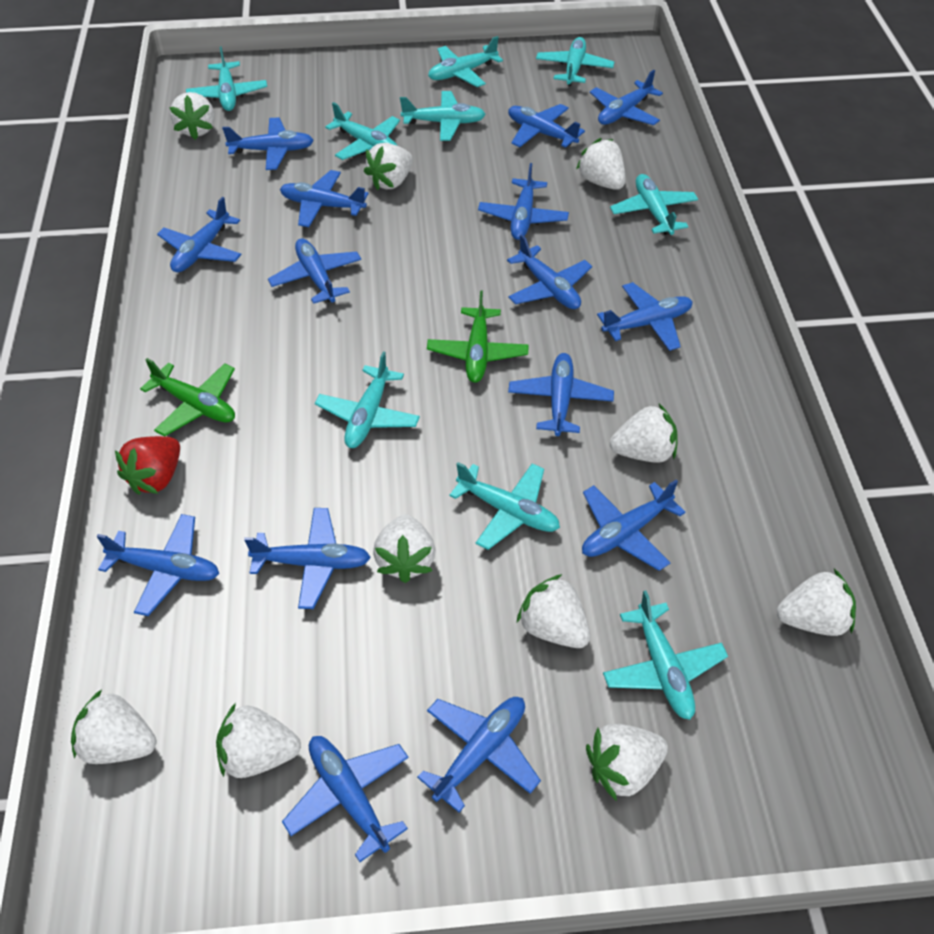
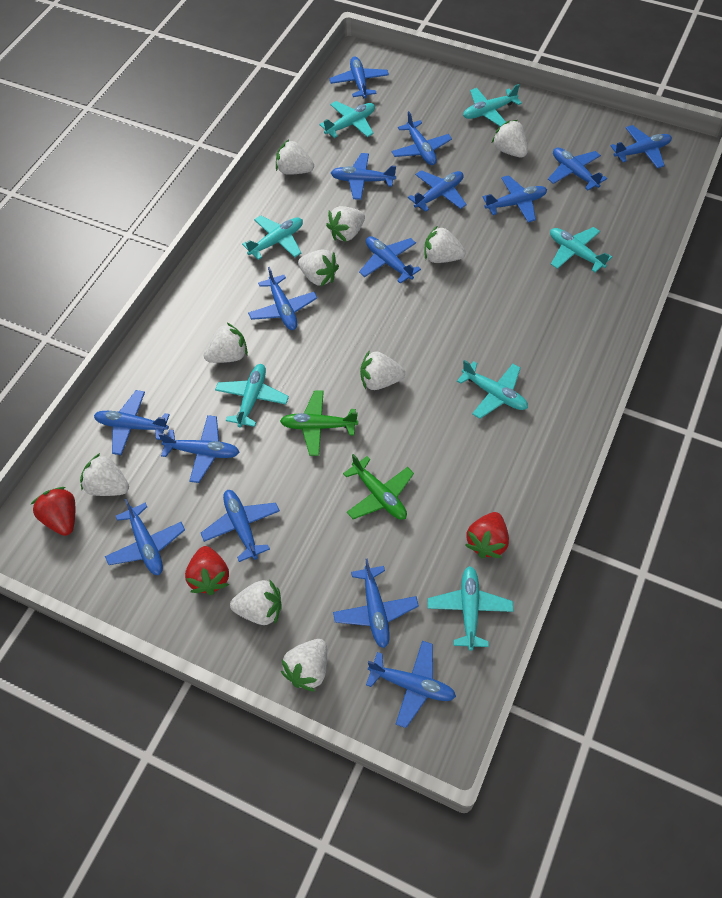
red strawberry: [115,436,180,495] = 1 -> [31,487,75,536] [185,546,229,595] [465,512,509,558] = 3
turquoise plane: [186,46,267,111] [315,351,420,448] [325,102,400,160] [400,91,486,141] [428,36,503,87] [449,462,560,550] [536,37,614,86] [603,590,728,720] [610,174,698,235] = 9 -> [215,364,289,428] [242,215,303,260] [319,101,375,138] [428,566,513,651] [457,360,528,419] [463,84,522,127] [550,227,612,272] = 7

